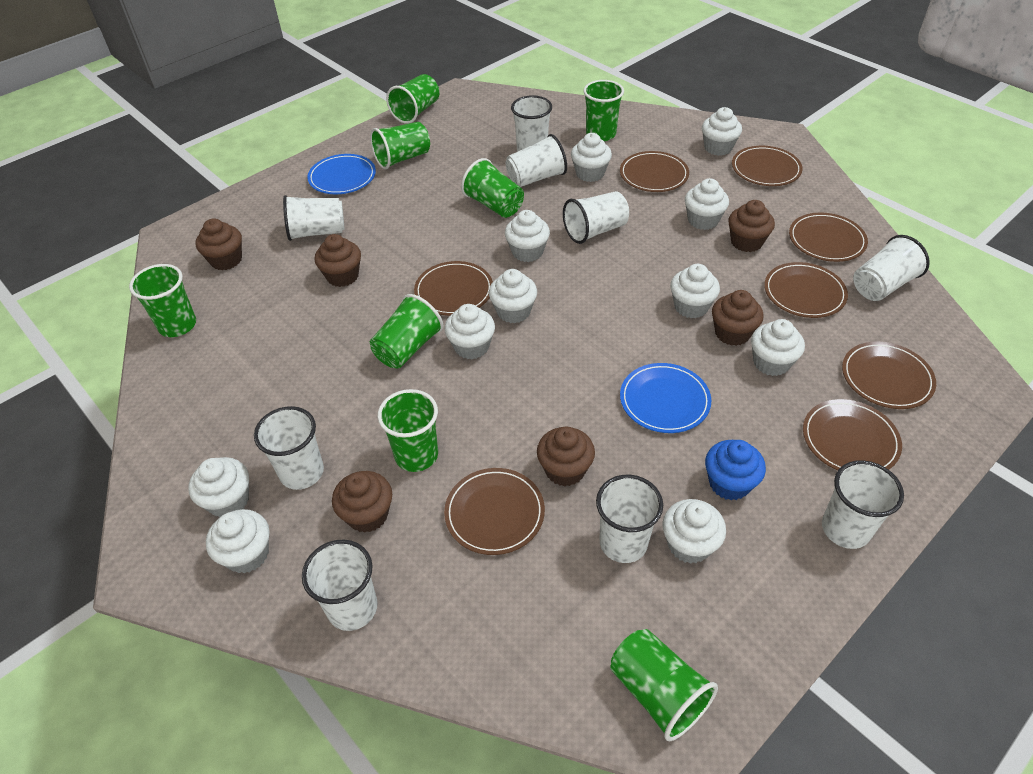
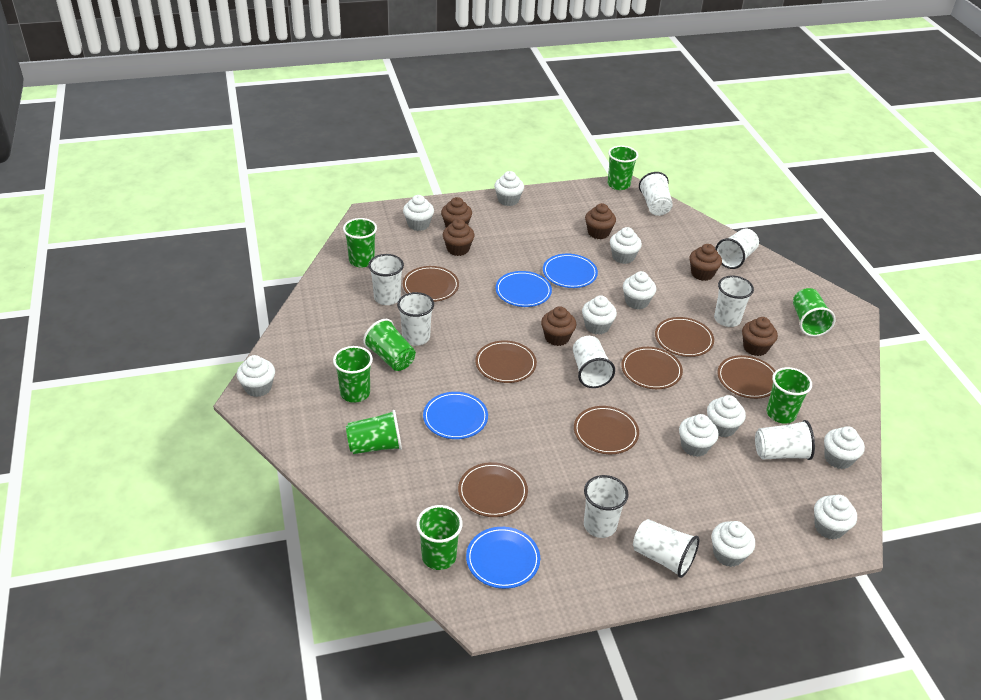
blue cupcake: [705,440,766,500] = 1 -> none = 0
blue plate: [307,154,376,194] [620,363,711,433] = 2 -> [423,392,488,439] [466,527,540,589] [495,271,552,307] [543,254,598,288] = 4
brown plate: [414,261,493,316] [444,468,545,555] [620,151,689,192] [732,146,803,186] [764,262,848,318] [789,213,868,262] [803,399,902,471] [842,342,936,409] = 8 -> [403,266,459,302] [458,462,528,517] [475,340,537,383] [574,406,639,454] [621,347,683,389] [655,317,714,357] [717,355,775,399] = 7

